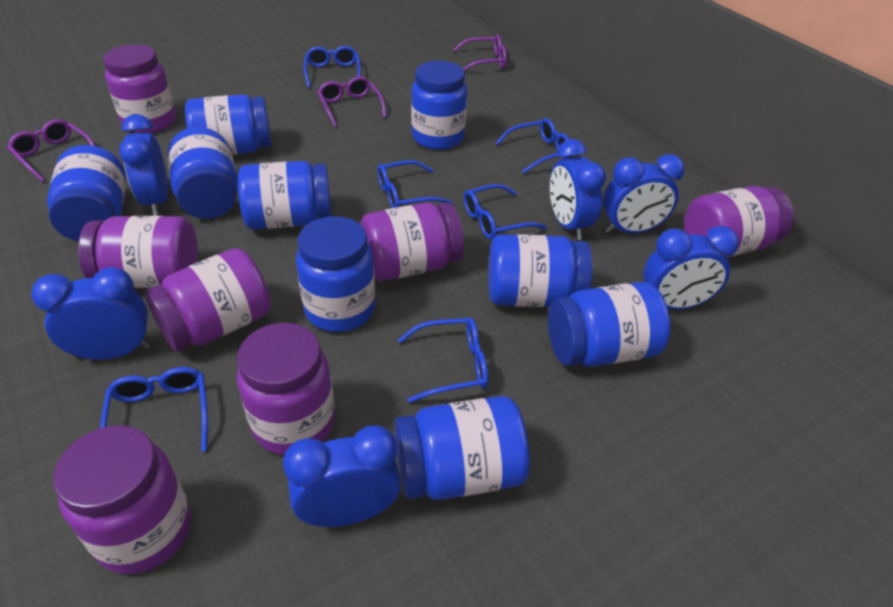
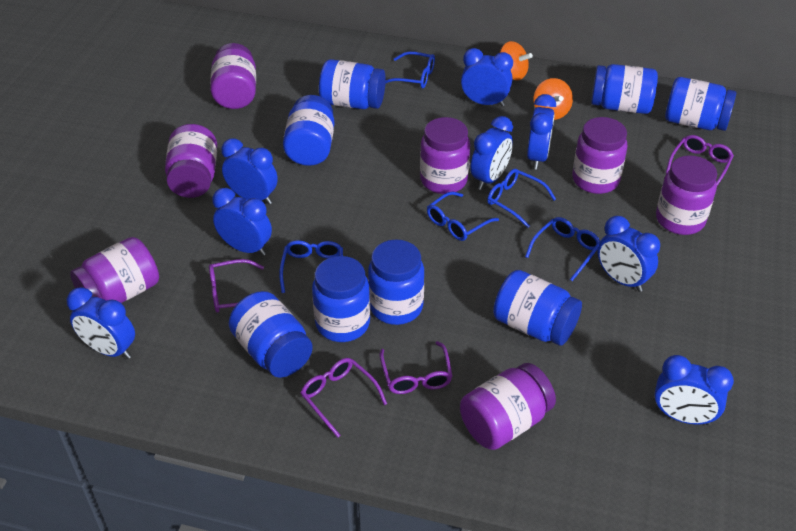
blue clock: [31,267,150,360] [119,114,168,216] [283,425,401,527] [550,139,606,240] [603,154,685,234] [643,226,739,309] = 6 -> [67,287,135,359] [212,188,272,256] [221,138,278,204] [461,48,513,106] [470,116,513,190] [527,94,556,170] [597,216,660,292] [654,355,734,425] = 8
blue glasses: [100,367,208,451] [304,46,361,88] [377,160,453,208] [398,318,488,403] [464,184,547,239] [495,118,571,174] = 6 -> [279,240,343,293] [385,51,435,88] [427,191,499,241] [487,169,556,228] [525,217,600,281] = 5
blue jar: [47,145,126,241] [168,127,238,219] [185,94,272,155] [238,161,332,230] [296,216,375,332] [394,396,530,500] [411,61,467,150] [489,234,593,307] [548,282,671,367] = 9 -> [229,291,313,378] [283,95,334,166] [312,256,370,342] [319,59,386,109] [368,240,425,325] [493,270,582,346] [591,64,658,114] [665,77,736,131] = 8
orange spinning top: none = 0 -> [500,41,533,80] [534,78,573,120] = 2
purple glasses: [7,119,95,182] [318,76,387,127] [453,35,507,71] = 3 -> [209,259,264,312] [301,358,387,437] [380,341,452,394] [666,135,734,186] = 4

